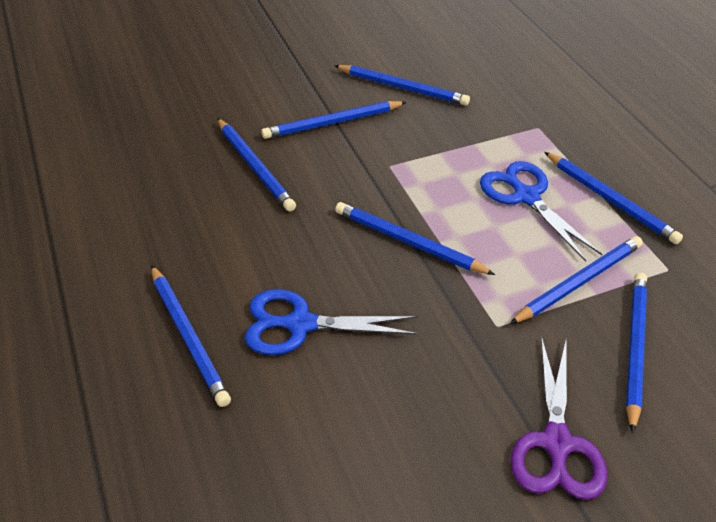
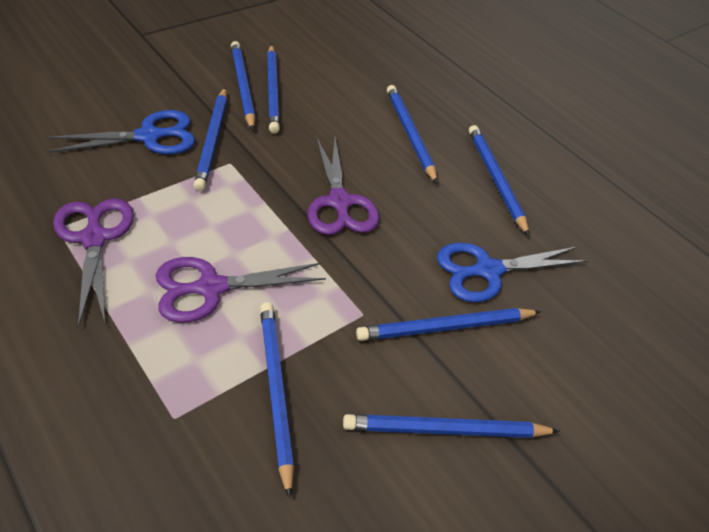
purple scissors: [510,336,607,500] = 1 -> [53,198,134,327] [156,257,326,323] [308,137,379,235] = 3

